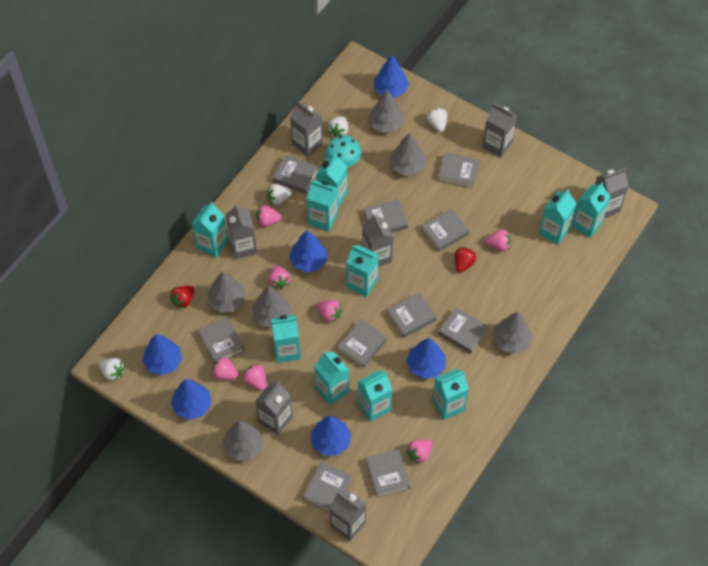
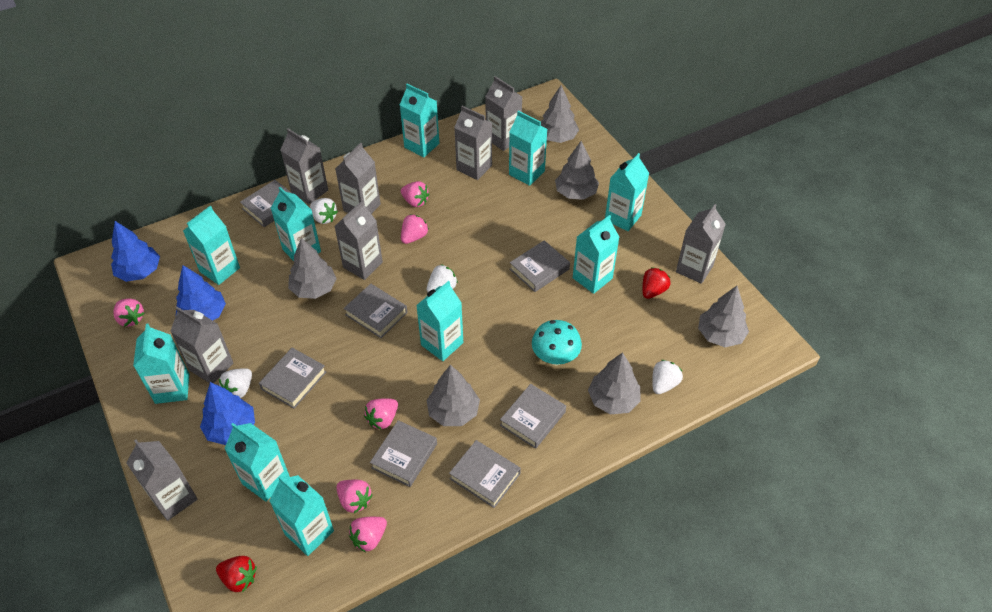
blue tree: [142,334,182,375] [171,379,211,420] [289,230,327,273] [310,416,351,456] [374,55,409,98] [406,338,446,379] = 6 -> [111,221,160,282] [176,265,226,321] [200,382,255,445] = 3
grey book: [198,317,244,363] [273,155,318,194] [303,462,352,512] [338,319,387,368] [364,199,408,233] [366,449,410,498] [387,292,437,338] [421,208,469,252] [438,153,480,188] [438,307,489,354] = 10 -> [240,180,291,227] [259,348,326,409] [344,284,408,338] [370,420,437,487] [449,440,521,508] [500,384,566,449] [510,240,570,292] = 7
grey carton: [226,204,257,259] [255,382,293,435] [290,101,323,157] [329,488,366,541] [362,214,393,267] [482,103,517,157] [595,168,629,218] = 7 -> [126,440,198,521] [170,307,233,383] [280,128,328,204] [334,201,383,280] [335,143,381,214] [454,106,492,180] [485,76,522,151] [676,204,726,284] = 8
pink strawberry: [212,357,238,380] [243,364,266,391] [256,205,282,227] [269,265,291,289] [317,300,342,322] [406,439,432,464] [485,229,511,251] = 7 -> [114,299,145,327] [336,480,373,513] [349,517,387,552] [364,398,398,430] [401,181,429,207] [401,214,429,244] = 6

